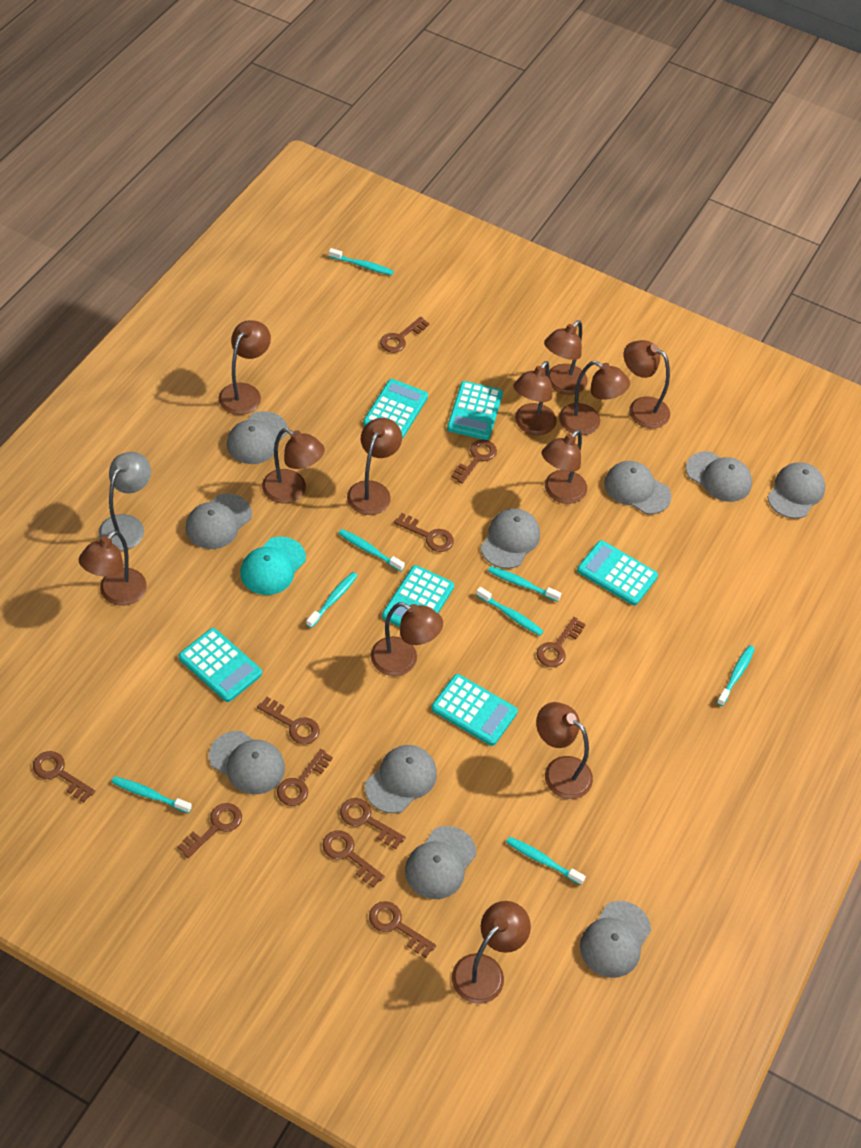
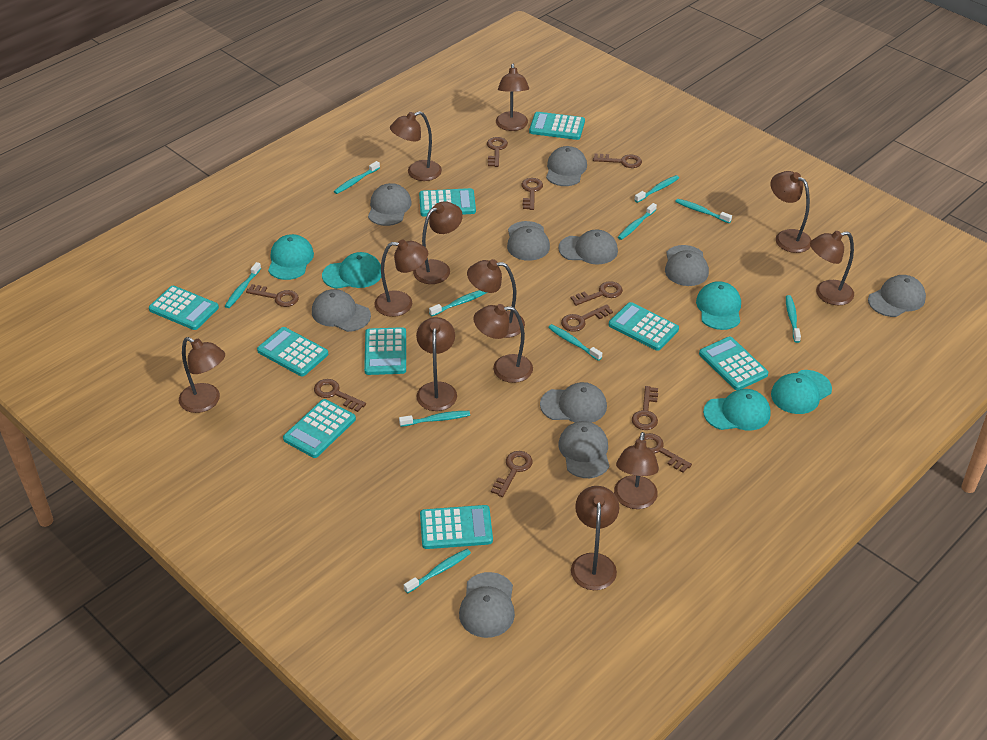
brown key: [33,751,95,802] [178,803,242,858] [257,697,320,744] [277,749,333,806] [323,830,385,887] [340,798,406,849] [369,901,436,958] [380,316,429,353] [394,513,454,552] [451,440,497,484] [536,617,586,667] = 11 -> [246,284,299,307] [314,379,366,412] [487,137,508,167] [491,451,533,497] [521,178,543,210] [561,304,613,332] [571,281,623,306] [593,154,642,168] [632,386,658,430] [638,433,692,473] = 10
grey lamp: [99,452,151,551] = 1 -> none = 0
turquoise calculator: [179,628,262,702] [363,379,428,439] [382,565,454,627] [431,674,518,746] [447,381,503,440] [577,540,658,605] = 6 -> [149,286,219,330] [257,327,328,376] [283,399,356,458] [364,327,406,375] [419,188,476,216] [420,505,493,549] [529,112,585,140] [609,302,679,351] [699,337,768,390] = 9
turquoise cap: [240,537,306,595] = 1 -> [268,234,314,280] [322,252,381,289] [696,281,741,330] [703,389,771,430] [771,370,832,414] = 5
turquoise toothbrush: [111,776,192,813] [306,572,358,628] [329,248,394,275] [338,529,405,572] [476,587,544,636] [488,566,561,602] [506,837,586,885] [717,645,755,706] = 8 -> [225,262,261,308] [334,161,380,194] [399,411,470,427] [404,549,471,593] [429,290,486,316] [548,324,602,361] [618,203,657,240] [635,175,679,203] [675,199,732,223] [786,295,801,343] = 10

